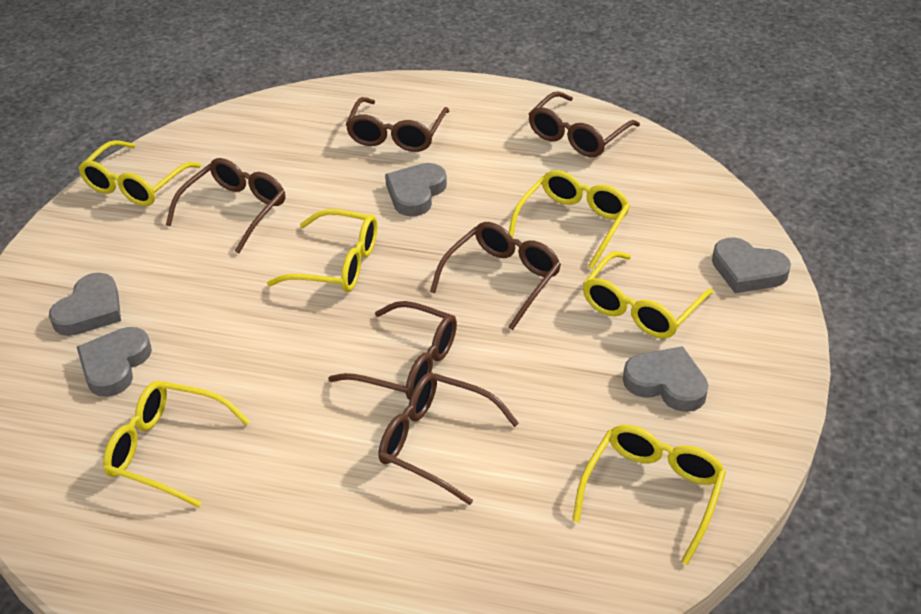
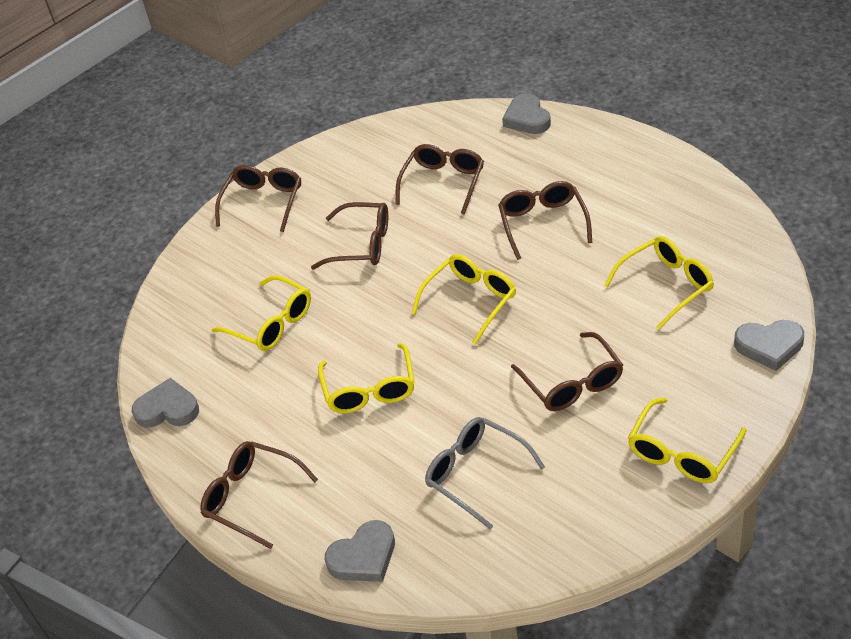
grey glasses: none = 0 -> [425,417,545,529] = 1
grey heart: [49,273,121,336] [77,327,152,397] [385,163,447,217] [623,346,708,412] [712,237,791,293] = 5 -> [132,378,199,428] [325,520,395,582] [502,93,551,134] [734,320,804,371] = 4
yellow glasses: [78,140,201,206] [103,381,250,508] [267,209,377,292] [508,170,630,269] [572,425,726,565] [583,251,713,339] = 6 -> [211,275,311,351] [318,343,415,413] [411,254,516,345] [604,236,714,330] [628,398,747,483] = 5

